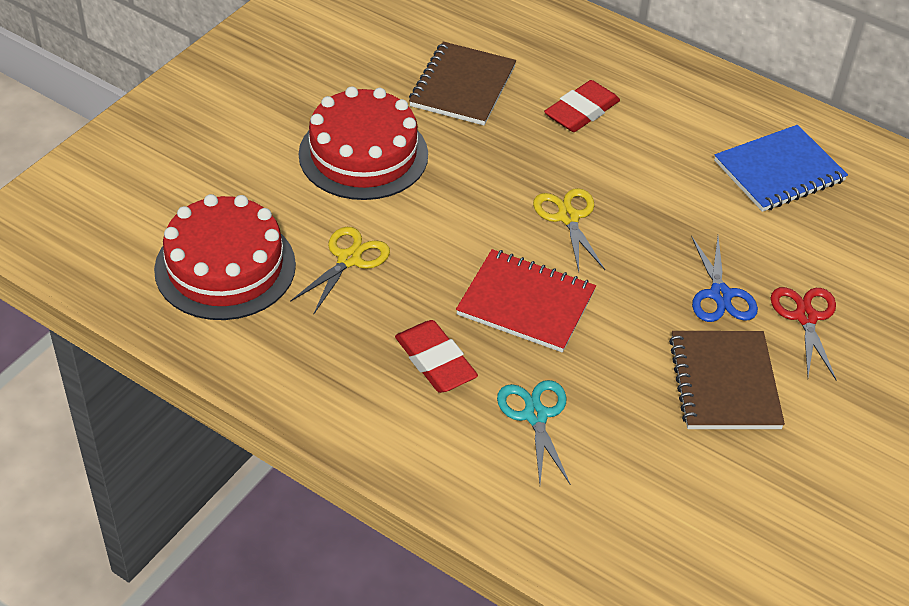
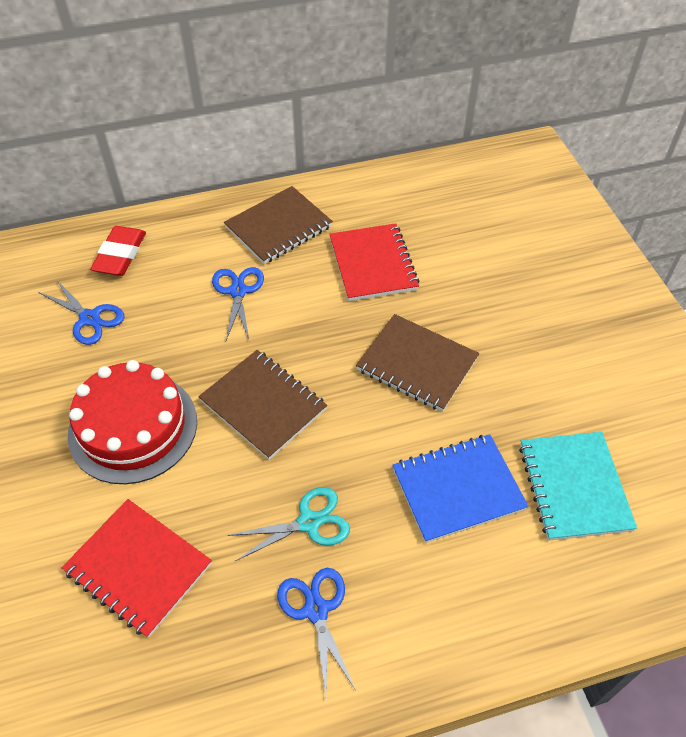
blue scissors: [691,236,758,322] = 1 -> [38,279,125,345] [212,267,264,341] [277,568,357,698] = 3
brown notebook: [409,42,516,126] [669,331,785,429] = 2 -> [198,350,327,460] [224,186,333,264] [356,314,479,412] = 3
red cake: [154,194,296,320] [299,86,428,200] = 2 -> [68,360,197,484] = 1
red eraser: [395,320,478,393] [544,80,620,132] = 2 -> [90,226,146,276] = 1
red notebook: [456,249,596,352] = 1 -> [62,499,212,638] [329,223,420,301] = 2
red scissors: [771,287,836,380] = 1 -> none = 0
turquoise notebook: none = 0 -> [519,432,637,541] = 1
yellow scissors: [290,227,390,314] [533,188,605,272] = 2 -> none = 0

